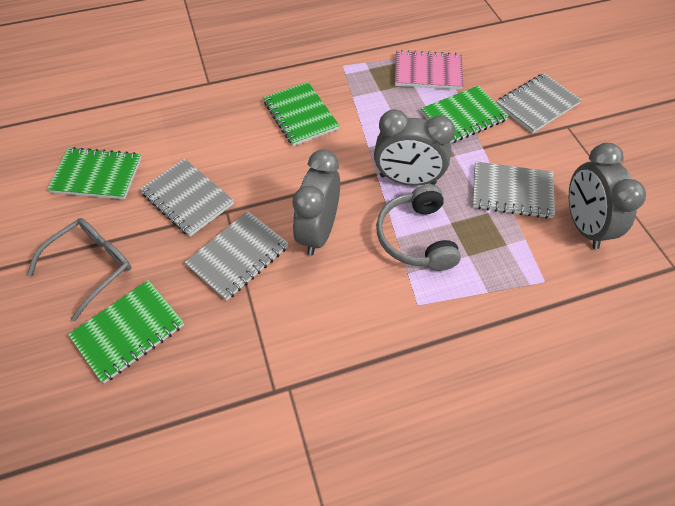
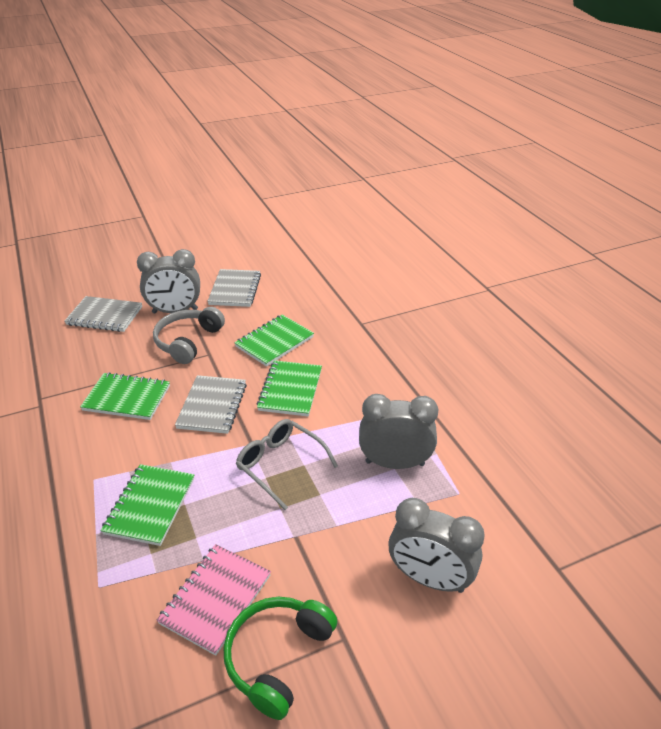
green headphones: none = 0 -> [224,597,337,720] = 1
grey notebook: [140,159,234,237] [185,211,289,301] [472,162,555,219] [496,73,582,133] = 4 -> [64,296,142,332] [175,375,247,434] [207,269,261,307] = 3

